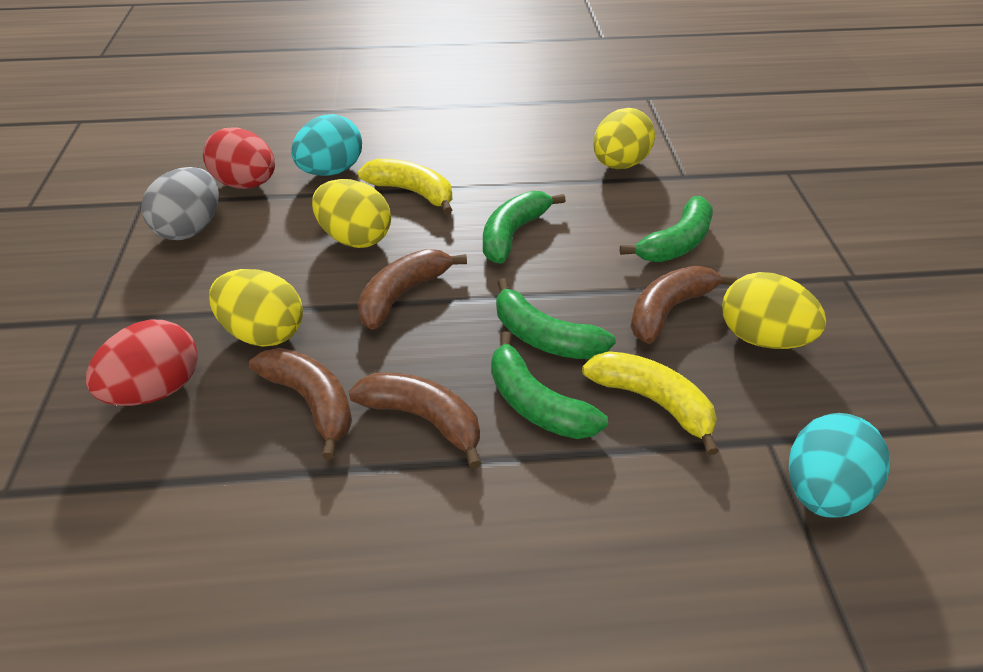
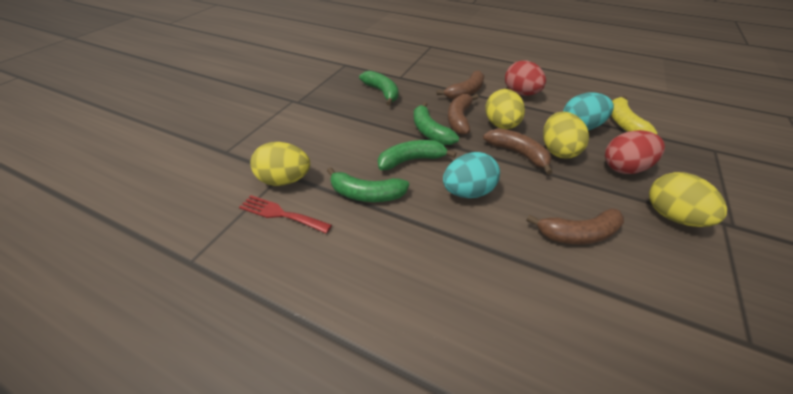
grey egg: [141,167,219,240] = 1 -> none = 0
red fork: none = 0 -> [239,195,332,234] = 1
yellow banana: [358,159,452,215] [582,351,719,455] = 2 -> [611,96,658,134] = 1

